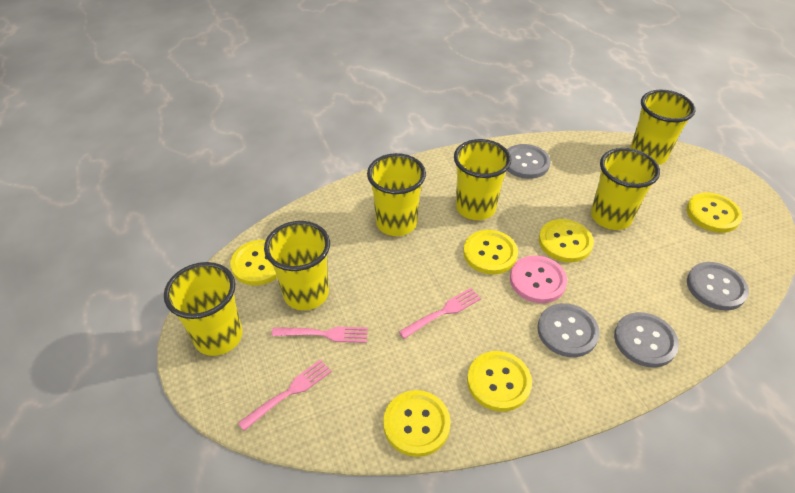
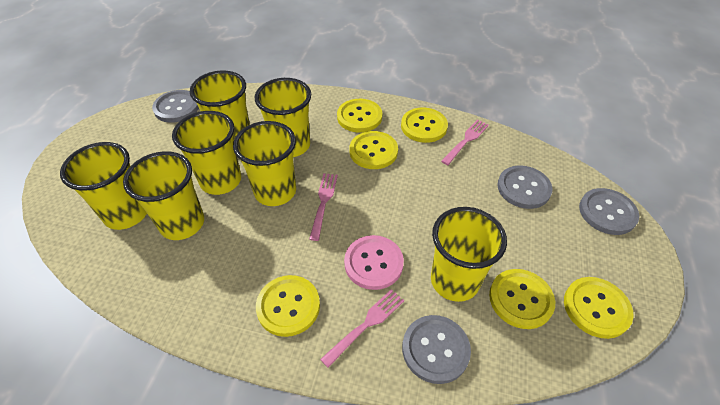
yellow cup: [164,262,243,356] [264,221,330,310] [367,153,426,236] [454,139,511,220] [591,148,660,230] [630,90,695,165] = 6 -> [60,142,147,230] [123,151,204,240] [172,111,241,195] [190,70,250,139] [233,121,296,206] [255,78,311,157] [431,207,507,302] = 7

